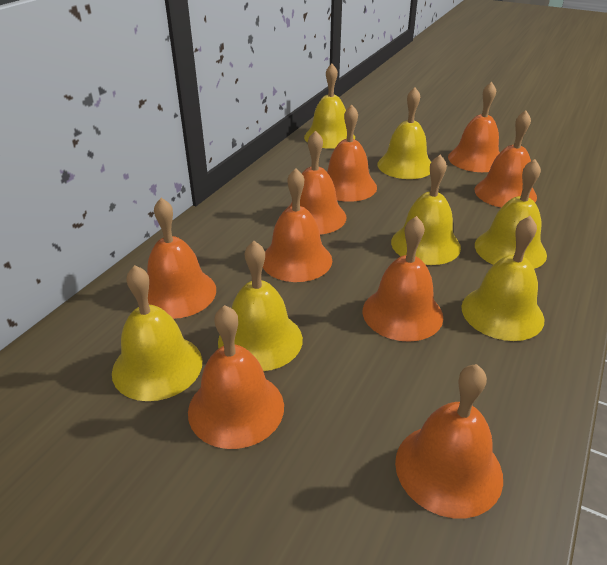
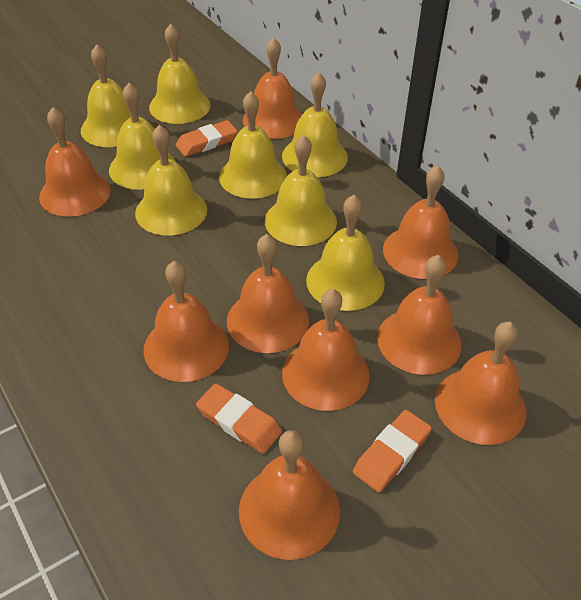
orange eraser: none = 0 -> [176,120,238,157] [196,383,282,454] [353,410,432,492] = 3
yellow bell: [112,265,202,401] [218,241,303,371] [304,64,355,149] [377,87,431,179] [391,155,461,265] [461,216,545,341] [475,159,547,269] = 7 -> [81,44,140,147] [109,83,176,190] [135,125,207,236] [149,24,211,124] [219,91,287,199] [265,135,337,246] [282,72,348,177] [306,195,385,311] = 8

